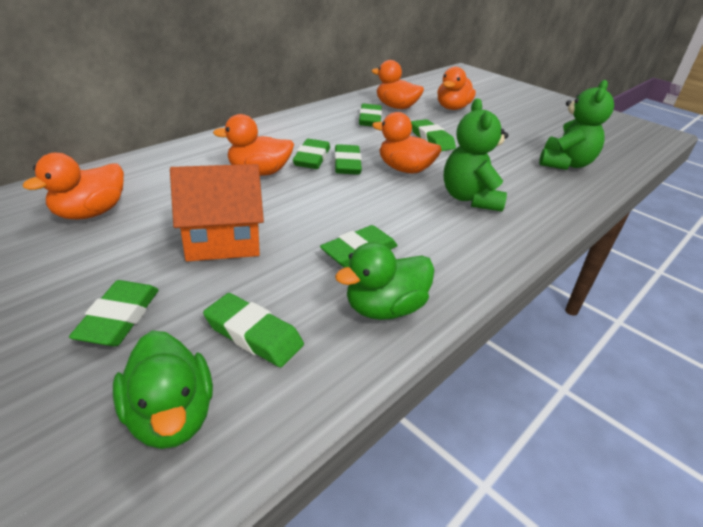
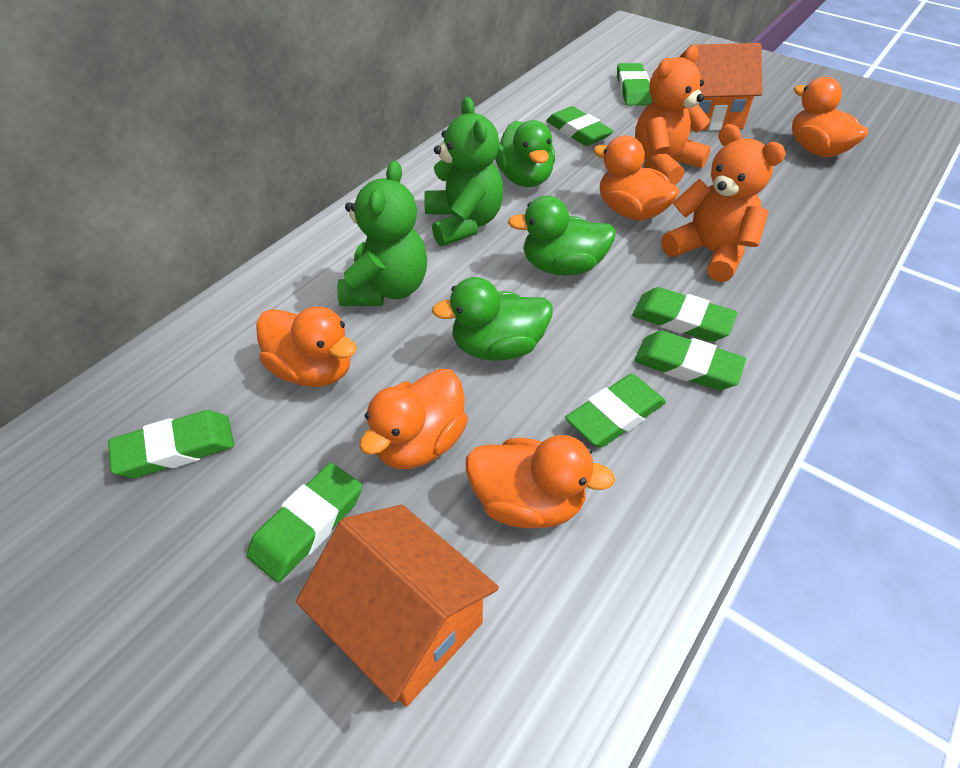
green duck: [113,330,213,449] [335,242,434,320] = 2 -> [432,277,553,361] [495,120,555,187] [508,196,616,276] = 3
orange house: [170,164,264,261] = 1 -> [296,505,499,707] [680,43,763,131] = 2
orange teddy bear: none = 0 -> [635,46,711,185] [661,124,786,282] = 2

